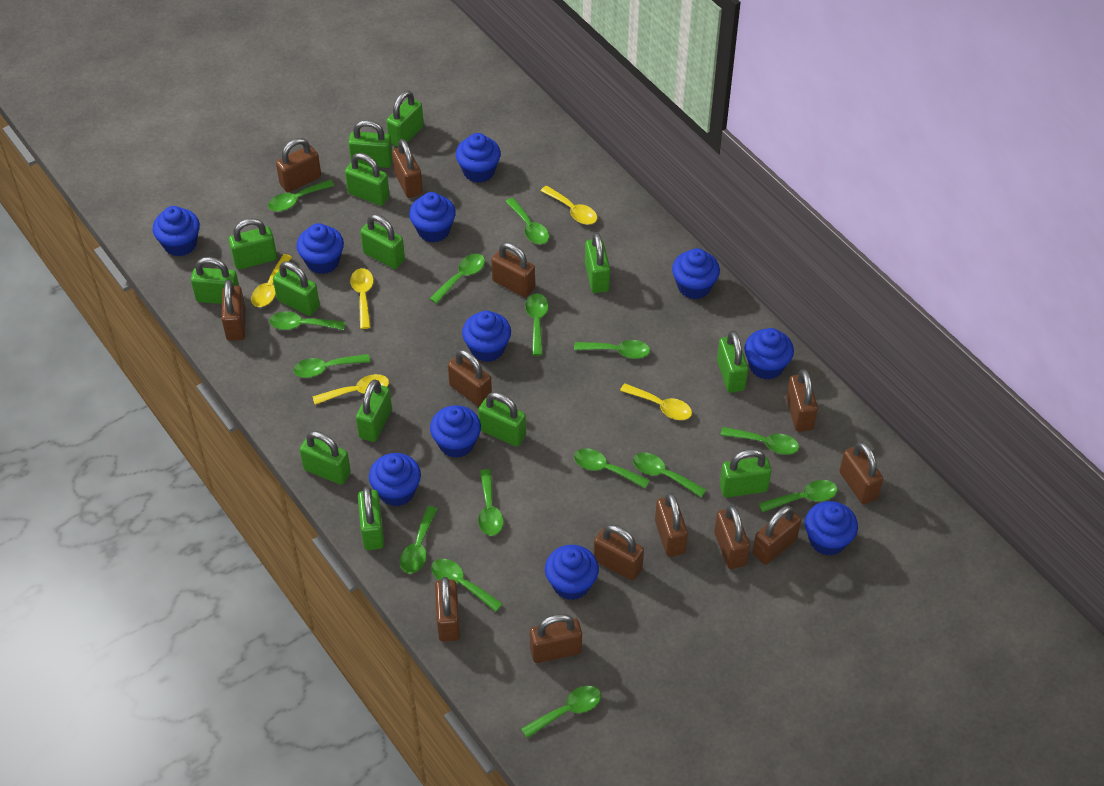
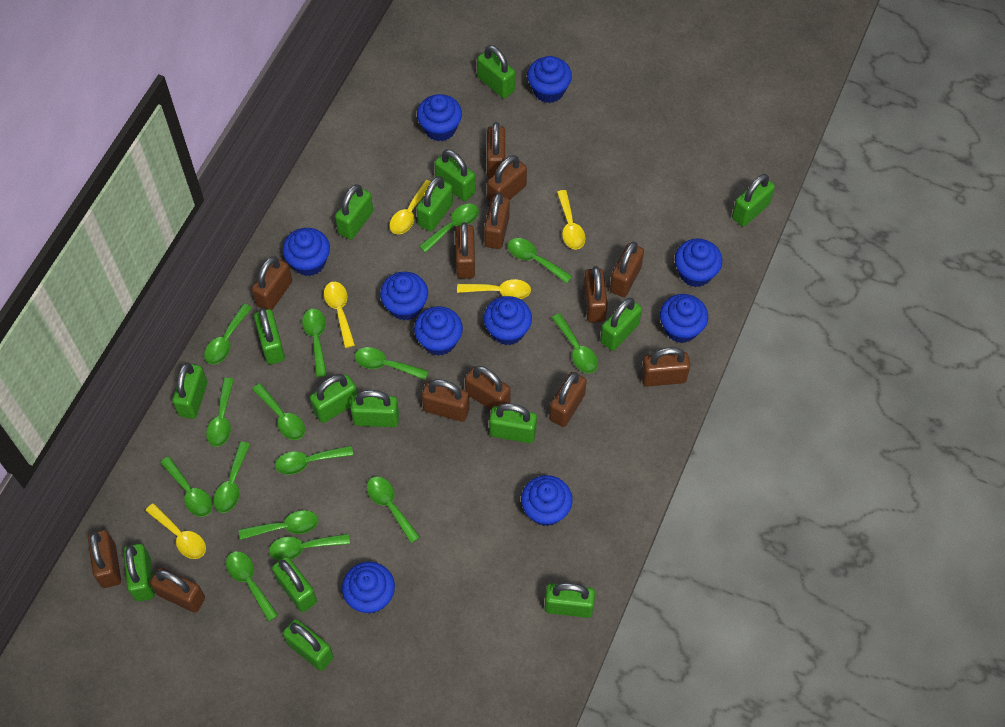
blue cupcake: [153,206,200,256] [297,223,344,274] [369,453,421,506] [409,192,456,242] [430,405,481,458] [456,133,501,183] [462,311,511,362] [545,545,599,600] [672,248,720,299] [744,328,794,380] [805,501,858,556] = 11 -> [283,228,330,276] [342,562,395,614] [380,272,428,320] [414,306,463,356] [417,94,462,141] [484,296,532,345] [521,475,573,526] [527,56,572,103] [660,294,708,343] [675,239,722,287] = 10
green padlock: [191,257,239,304] [229,218,277,270] [273,261,320,316] [299,431,351,485] [345,153,390,206] [348,120,393,168] [356,379,392,442] [358,486,384,550] [360,214,405,269] [386,90,424,147] [478,392,526,446] [585,232,610,293] [717,331,748,393] [720,449,772,498] = 14 -> [123,544,155,602] [172,362,208,419] [254,308,285,364] [272,557,317,612] [283,619,334,671] [310,374,357,423] [335,184,373,240] [350,390,399,427] [416,176,453,231] [434,149,476,201] [477,45,515,99] [489,403,537,443] [544,583,595,618] [600,298,642,351] [732,174,775,227] = 15

